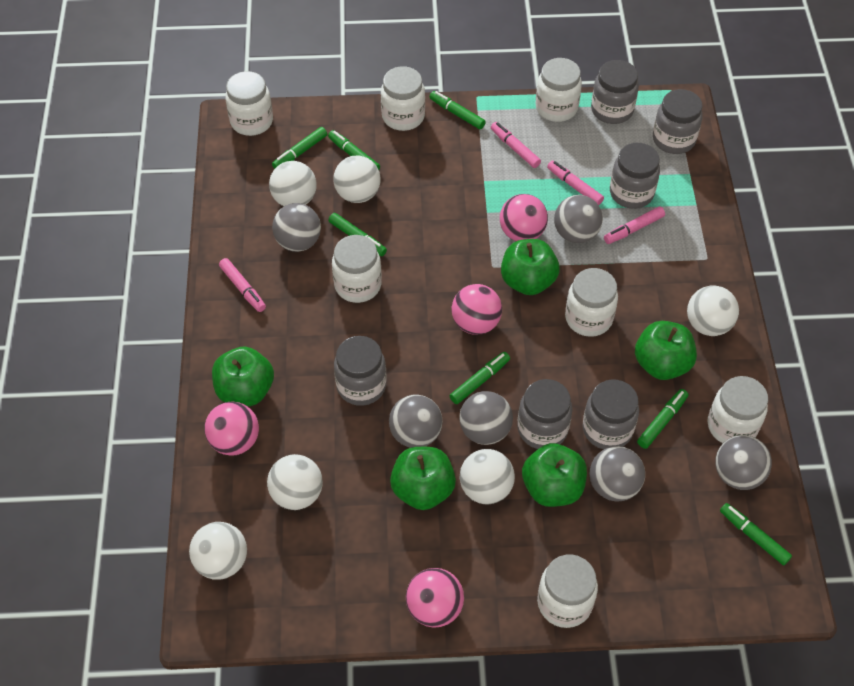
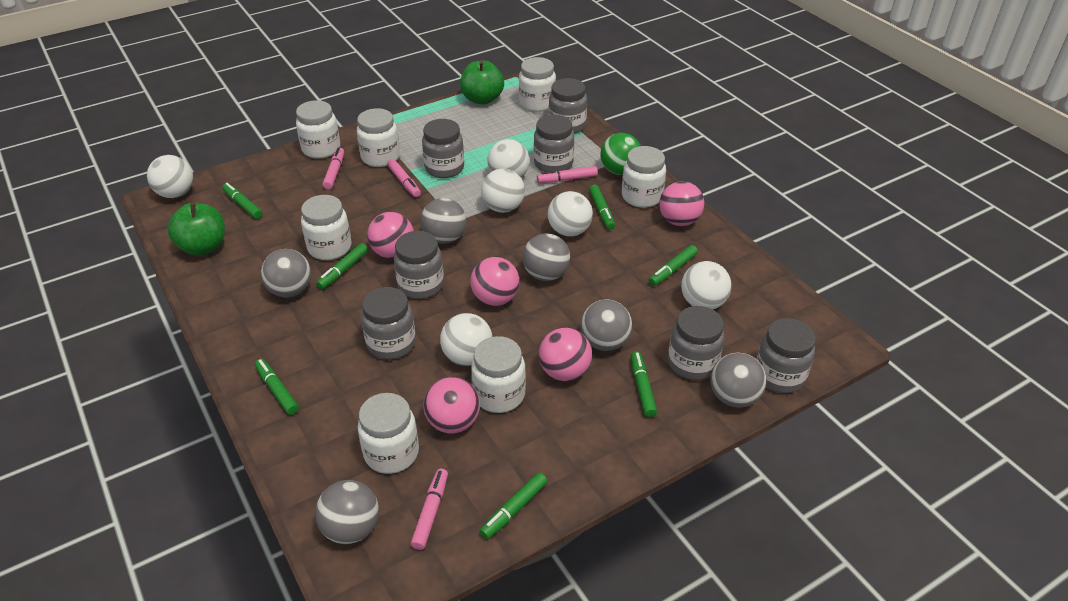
green apple: [212,347,274,406] [390,447,456,510] [501,239,560,295] [522,443,587,507] [635,321,697,380] = 5 -> [167,203,225,256] [460,60,504,104] = 2
green ball: none = 0 -> [600,133,641,175] = 1
grey jar: [334,336,387,406] [517,379,572,449] [583,379,639,449] [591,60,639,124] [610,143,660,209] [653,89,703,154] = 6 -> [361,287,416,360] [394,231,444,299] [422,119,464,178] [534,114,574,172] [548,78,587,134] [668,306,724,380] [756,318,816,393] = 7
pink ball: [204,402,259,456] [406,568,464,628] [452,284,502,335] [500,194,548,241] = 4 -> [367,212,414,258] [423,377,480,433] [470,257,520,306] [539,328,592,381] [659,181,704,226] = 5

